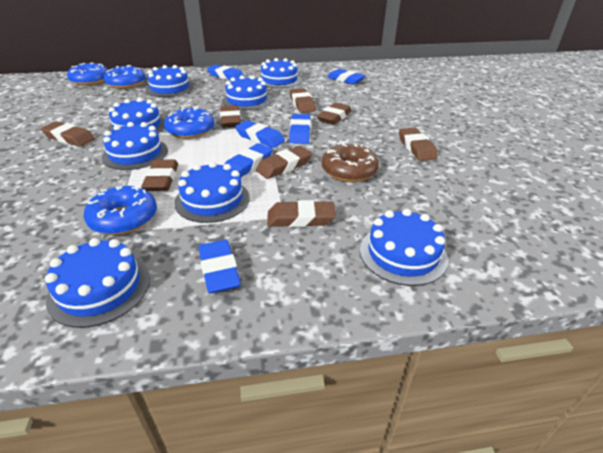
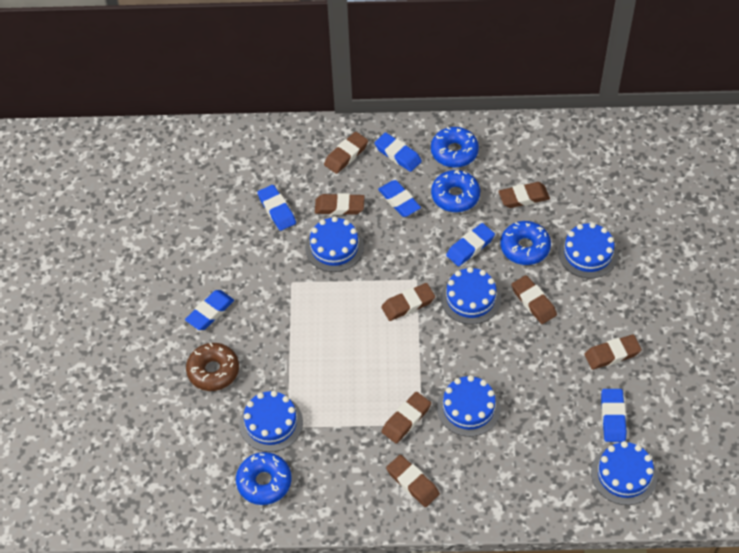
blue cake: [45,238,150,328] [102,122,168,170] [108,98,165,133] [146,65,194,97] [174,162,250,223] [222,75,272,110] [258,58,301,88] [360,209,448,286] = 8 -> [239,391,303,452] [305,216,364,272] [437,375,501,437] [441,267,501,324] [558,222,618,278] [591,441,657,505] = 6

